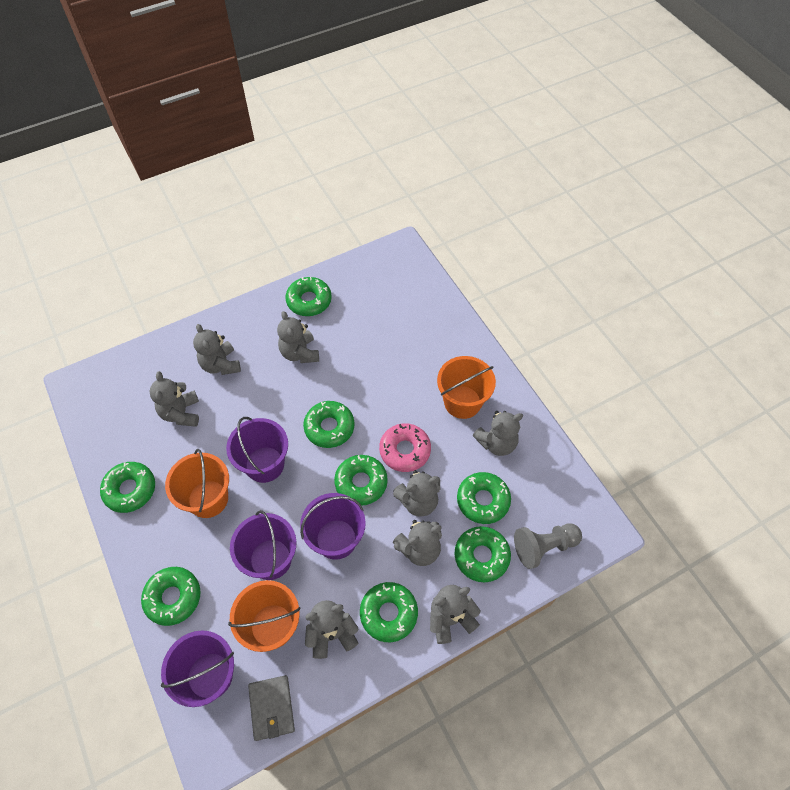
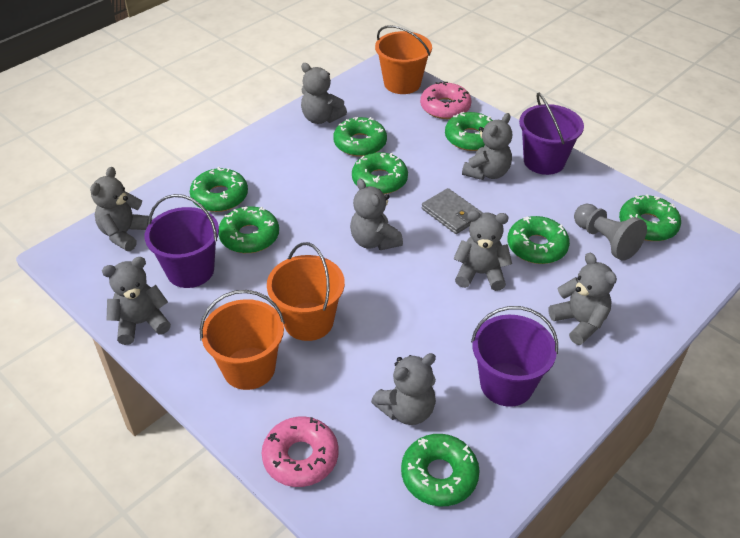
pink donut: [379,423,431,472] = 1 -> [262,417,339,487] [420,82,472,119] = 2
purple bucket: [161,630,234,707] [226,417,288,483] [230,510,297,580] [300,493,366,560] = 4 -> [145,194,219,288] [471,306,558,407] [519,93,584,175] = 3

